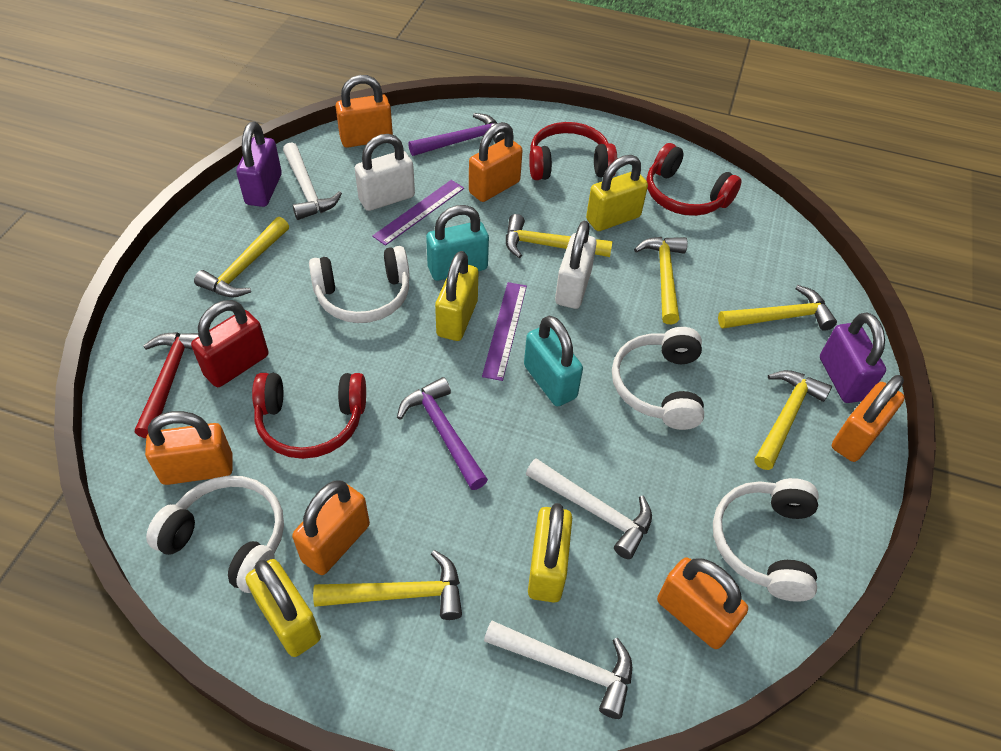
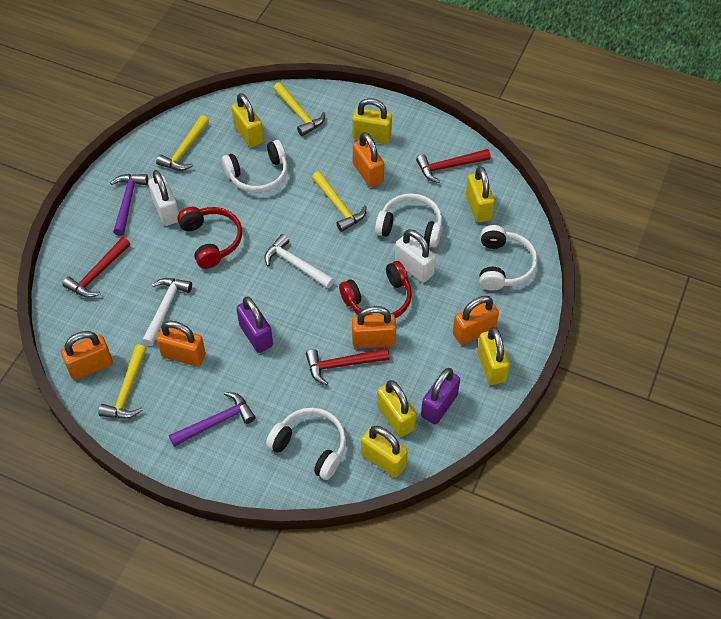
orange padlock: [145,411,233,485] [292,480,370,575] [335,75,393,148] [469,122,523,202] [657,557,748,649] [832,375,905,462] = 6 -> [61,331,113,380] [156,321,206,367] [352,306,396,348] [353,132,384,187] [453,296,499,345] = 5
purple ruler: [372,180,464,246] [482,282,527,381] = 2 -> none = 0
red hammer: [135,332,199,438] = 1 -> [62,237,130,298] [306,348,390,385] [416,149,491,183] = 3
red headphones: [252,373,366,459] [529,122,617,180] [646,143,742,216] = 3 -> [177,207,242,269] [339,261,412,318] = 2
red padlock: [191,300,269,387] = 1 -> none = 0
turquoise padlock: [426,205,489,281] [524,315,583,406] = 2 -> none = 0
white hammer: [283,142,342,220] [484,620,632,719] [526,458,652,559] = 3 -> [142,278,192,346] [265,234,334,288] = 2
yellow hammer: [194,217,289,297] [313,550,462,620] [506,214,612,258] [634,237,688,324] [718,285,837,331] [754,370,832,470] = 6 -> [99,344,147,419] [156,115,209,171] [273,82,325,136] [312,171,367,232] = 4
yellow padlock: [246,559,321,657] [435,251,478,341] [528,503,572,603] [586,155,648,231] = 4 -> [231,93,264,147] [352,98,392,144] [361,426,408,478] [377,380,416,437] [466,166,495,223] [477,327,510,385] = 6

